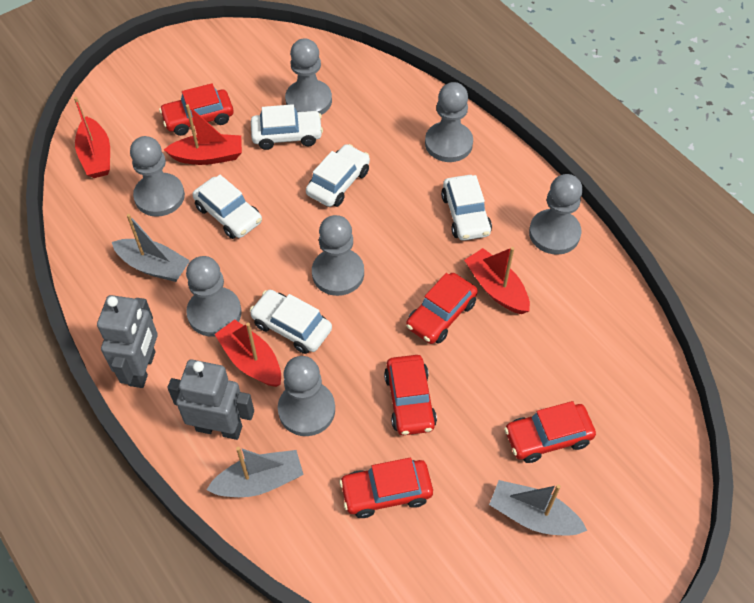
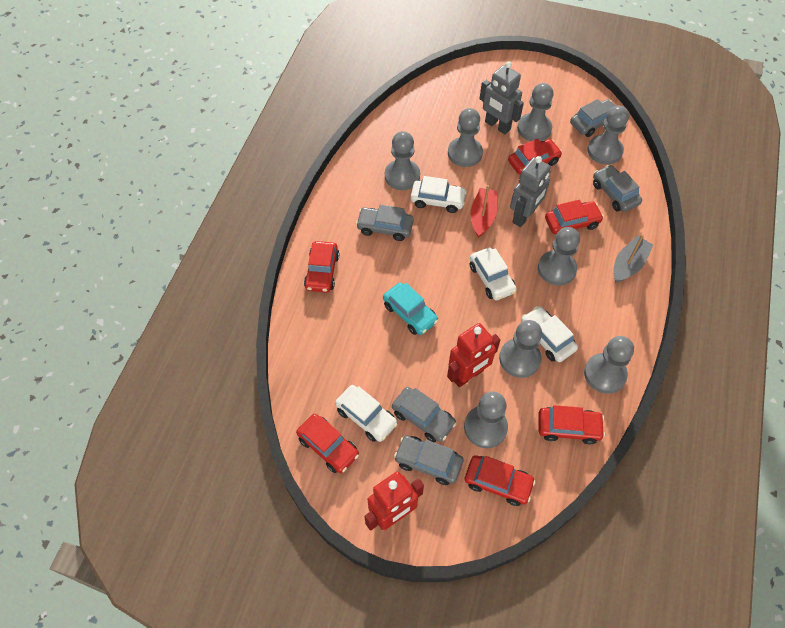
grey boat: [112,214,190,282] [206,447,304,497] [489,480,587,535] = 3 -> [613,234,653,283] = 1
grey car: none = 0 -> [356,205,414,241] [392,387,457,443] [394,435,463,485] [570,99,615,137] [593,165,642,212] = 5
grey pawn: [130,136,185,217] [186,256,242,337] [278,356,335,436] [285,38,332,115] [312,215,364,296] [425,82,473,162] [529,174,583,255] = 7 -> [385,131,420,190] [448,108,483,167] [464,391,508,448] [499,320,542,378] [517,83,554,141] [538,227,580,286] [584,336,634,394] [587,106,629,165] = 8
red boat: [74,97,110,178] [164,104,242,165] [214,319,281,387] [464,247,530,314] = 4 -> [470,185,497,238] = 1
red car: [159,83,233,136] [339,458,433,518] [384,355,437,435] [406,273,478,344] [504,401,596,463] = 5 -> [296,414,359,473] [304,241,339,293] [465,455,536,506] [508,139,562,174] [538,405,605,445] [545,200,604,234] = 6
red robot: none = 0 -> [364,472,424,531] [447,323,500,387] = 2
turquoise car: none = 0 -> [383,283,438,335] = 1
white car: [193,175,262,239] [250,290,332,354] [251,104,323,150] [306,144,370,207] [441,175,492,241] = 5 -> [335,385,398,442] [411,176,467,213] [470,247,517,300] [521,306,578,362] = 4

